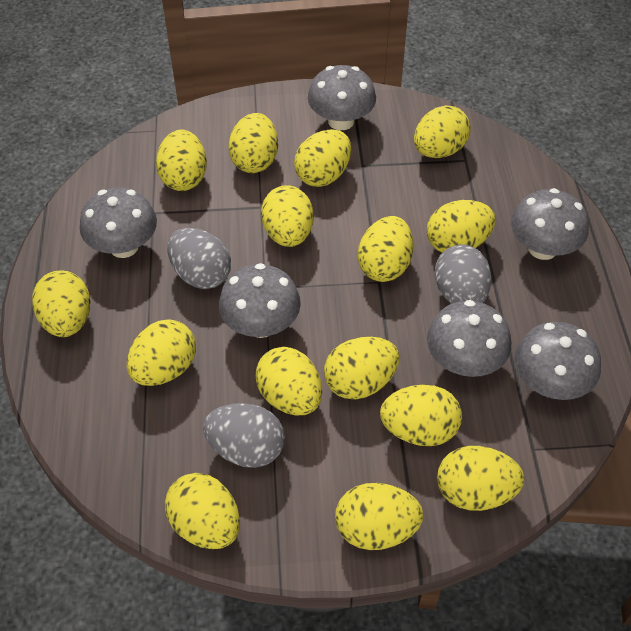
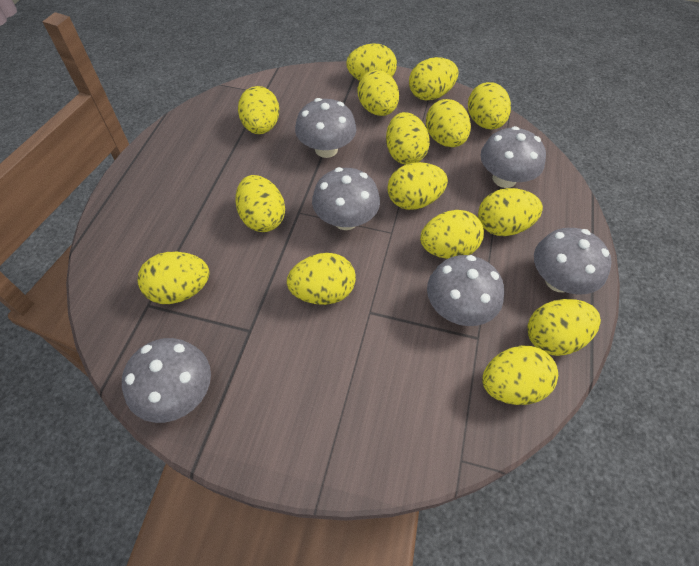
grey egg: [167,228,231,289] [203,403,285,468] [435,245,492,304] = 3 -> none = 0

